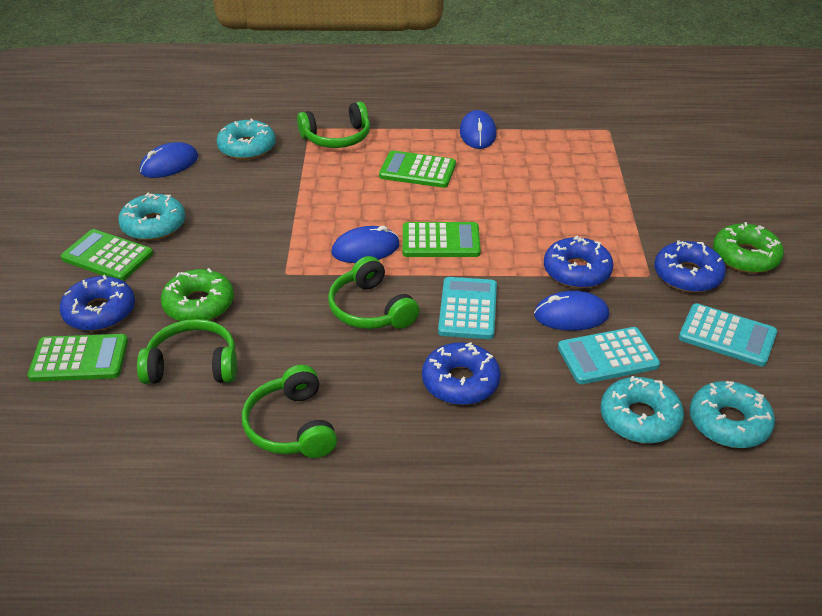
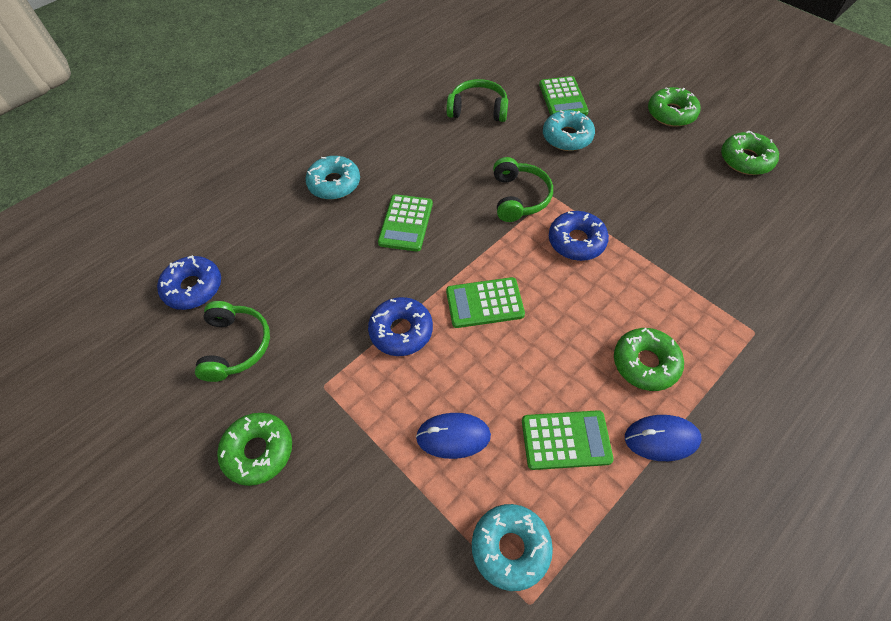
blue donut: [60,275,135,331] [422,342,501,405] [544,236,614,288] [654,240,726,293] = 4 -> [157,255,221,310] [368,297,433,356] [549,211,609,261] = 3
blue mouse: [140,142,198,178] [332,226,400,263] [460,110,496,149] [534,291,609,331] = 4 -> [416,413,491,459] [625,415,702,461] = 2
green donut: [161,268,234,321] [713,222,784,273] = 2 -> [217,413,292,486] [614,328,684,391] [648,87,701,127] [721,130,779,175] = 4
green headphones: [137,319,237,384] [242,365,337,458] [297,102,370,148] [328,256,419,329] = 4 -> [195,301,270,382] [446,79,508,122] [493,157,553,222] = 3
turquoise calculator: [438,277,497,339] [558,327,660,384] [679,303,777,367] = 3 -> none = 0
turquoise donut: [119,193,185,241] [216,118,276,160] [600,376,684,444] [690,381,775,448] = 4 -> [305,156,360,199] [472,504,553,591] [543,110,595,151] = 3

